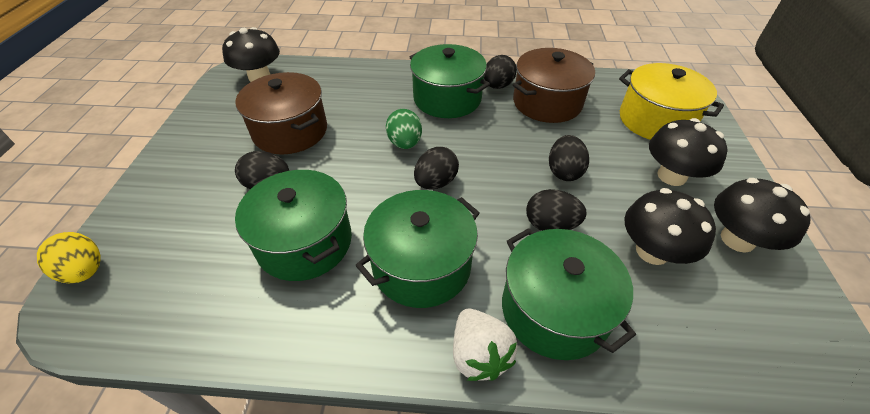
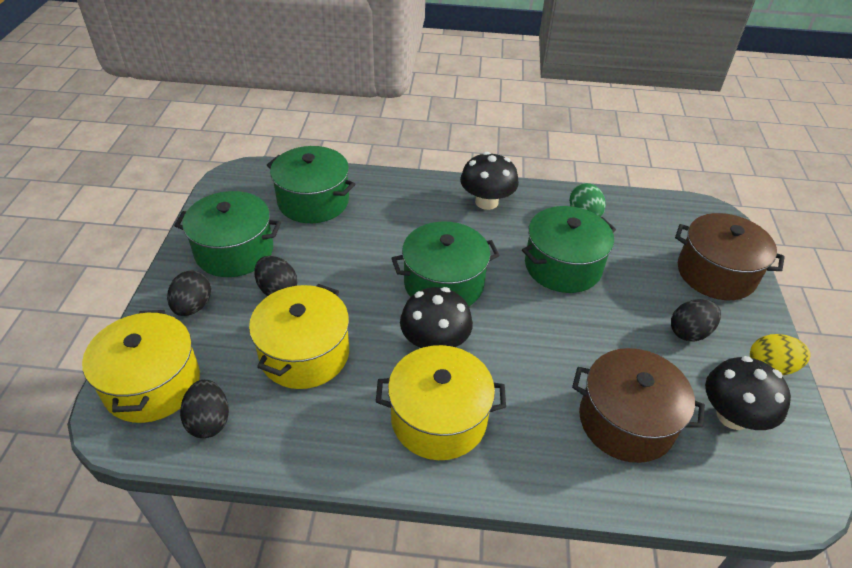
black egg: [235,151,289,189] [414,147,459,189] [484,55,517,89] [526,189,587,231] [549,135,589,181] = 5 -> [167,271,211,316] [180,380,229,438] [254,256,297,296] [671,299,721,342] = 4
black mushroom: [222,27,280,82] [625,188,716,265] [649,118,728,186] [714,178,810,253] = 4 -> [400,287,473,348] [460,152,519,210] [705,356,791,430] = 3
white strawberry: [453,309,518,381] = 1 -> none = 0
yellow pot: [619,63,724,140] = 1 -> [82,310,200,423] [249,284,349,389] [376,345,506,460] = 3

